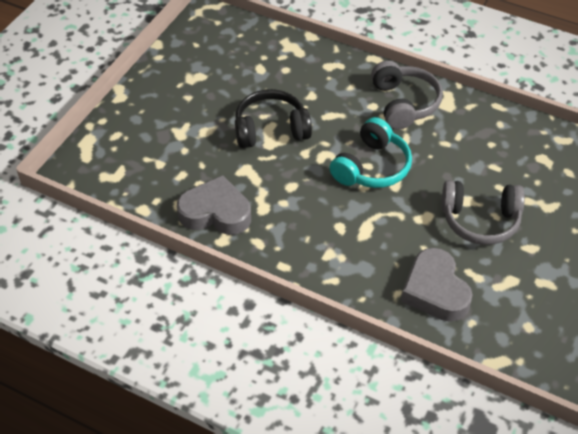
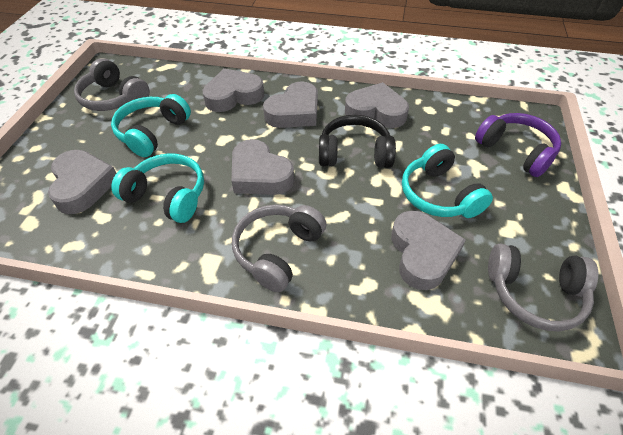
grey headphones: [371,60,443,129] [442,180,525,245] = 2 -> [74,58,150,111] [232,204,326,292] [488,243,598,332] = 3
grey heart: [177,175,251,235] [401,248,473,322] = 2 -> [48,150,116,214] [203,68,264,112] [231,139,294,195] [263,81,318,128] [345,82,409,128] [391,211,466,290] = 6
purple headphones: none = 0 -> [475,113,561,177] = 1
turquoise headphones: [329,117,412,188] = 1 -> [111,94,191,157] [111,153,204,223] [402,144,493,218] = 3

